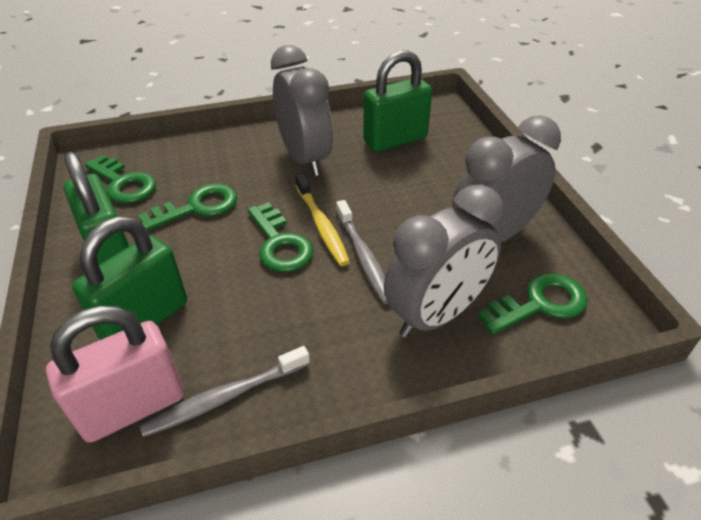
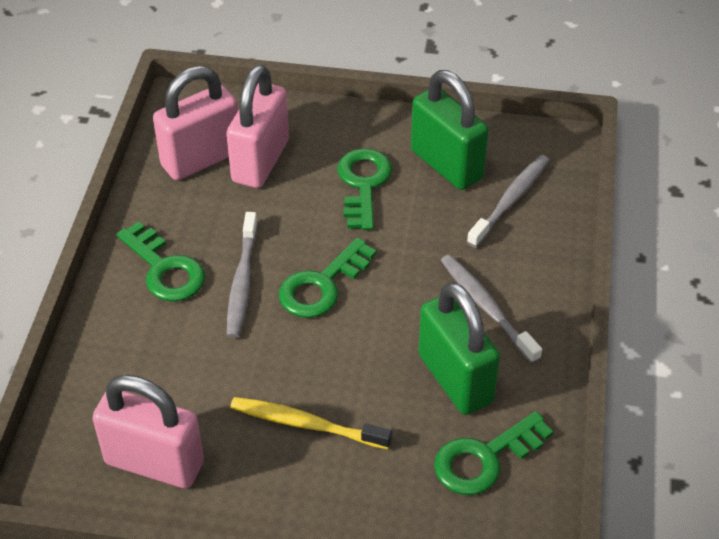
green padlock: [64,152,129,265] [72,216,187,340] [363,50,432,152] = 3 -> [411,70,489,190] [418,282,500,415] = 2
grey clock: [271,45,333,176] [384,184,504,338] [452,115,561,242] = 3 -> none = 0
grey toothbrush: [139,346,310,437] [336,200,388,304] = 2 -> [227,212,258,339] [441,255,542,364] [467,155,550,248] = 3
pink padlock: [46,306,184,443] = 1 -> [92,374,204,489] [153,66,238,180] [226,65,289,188] = 3

